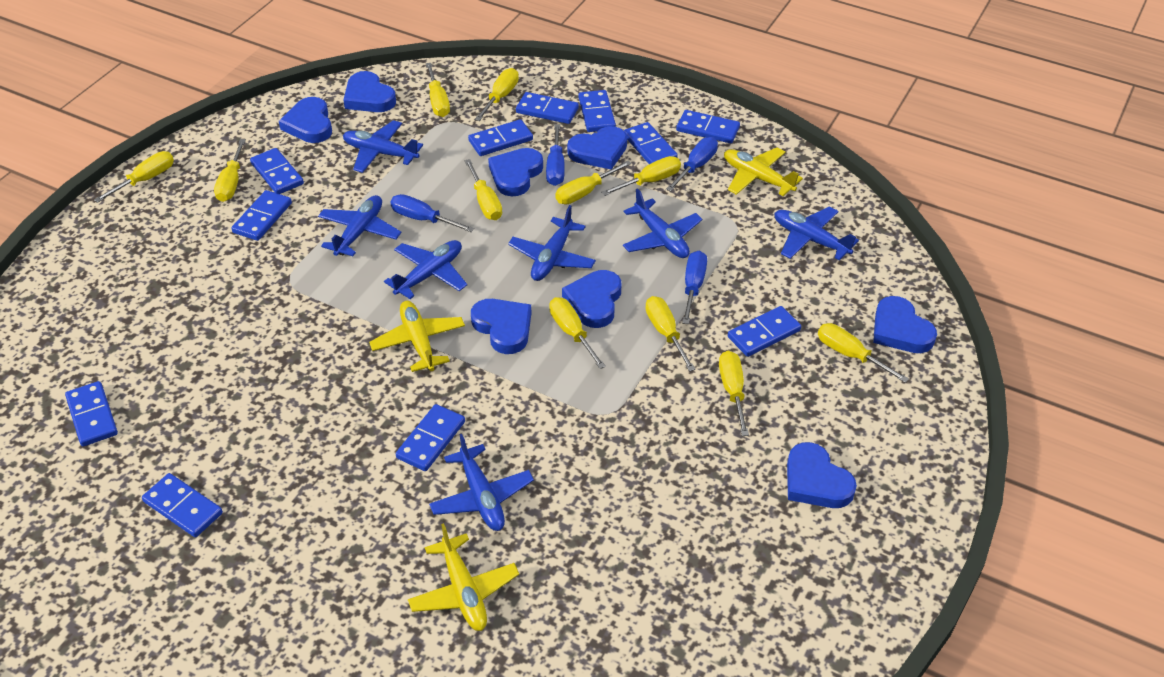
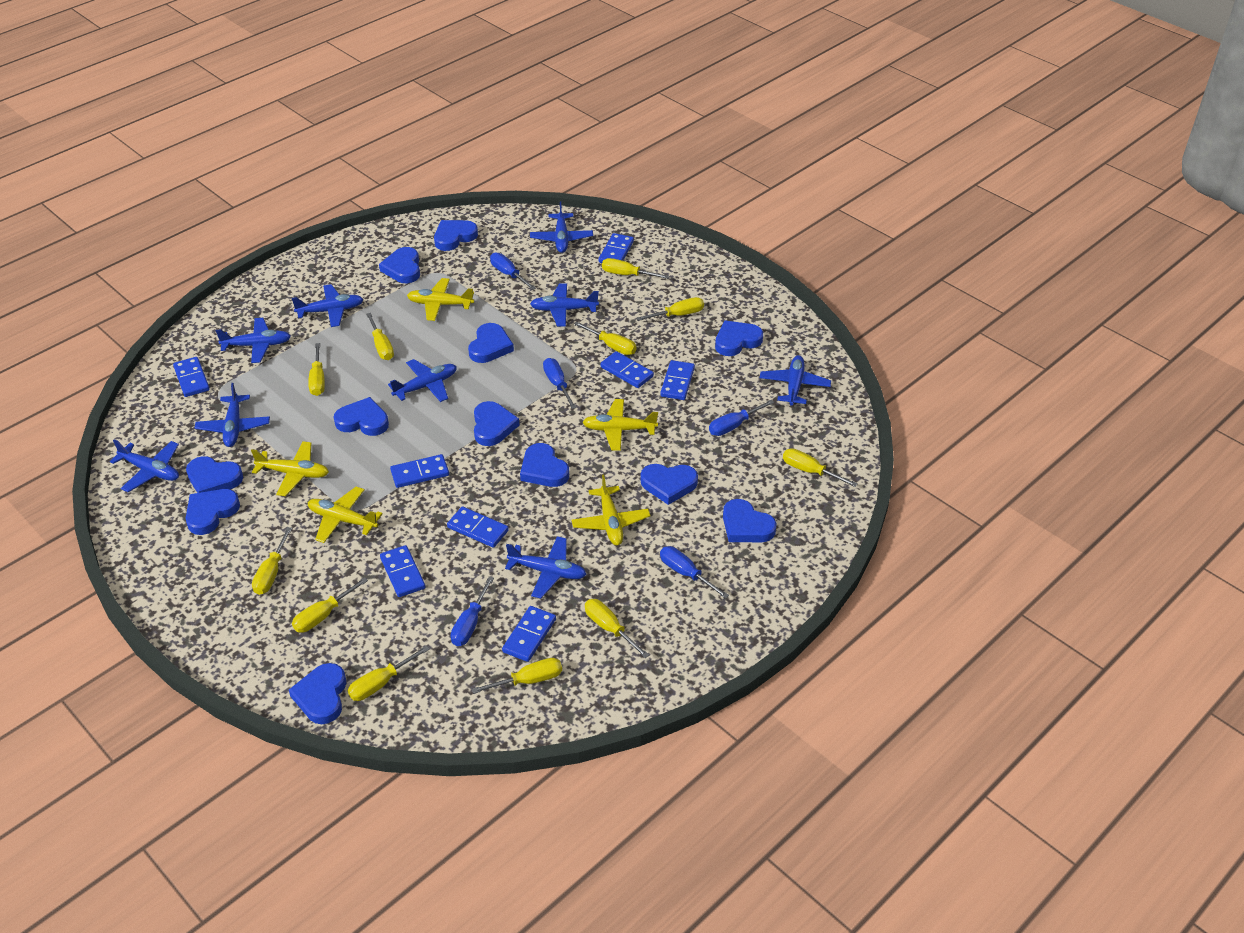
blue domino: [65,381,118,446] [142,473,223,537] [231,190,292,241] [250,148,304,194] [396,404,465,471] [468,119,533,156] [516,92,579,124] [578,90,616,132] [624,122,678,164] [676,110,740,143] [728,306,801,357] = 11 -> [173,357,210,397] [380,545,425,597] [390,454,449,488] [447,506,509,548] [502,606,556,662] [598,233,634,263] [600,351,654,388] [660,360,695,400] = 8
blue heart: [279,97,332,143] [343,71,396,112] [471,299,531,354] [488,148,543,196] [562,270,621,328] [567,126,627,169] [787,442,857,508] [873,296,937,353] = 8 -> [186,456,243,493] [186,489,240,535] [289,663,346,724] [334,397,389,436] [379,247,420,283] [434,220,478,251] [468,323,514,363] [474,401,519,446] [520,443,569,487] [640,464,698,505] [715,321,763,356] [723,499,777,542] = 12
blue plane: [318,195,401,256] [343,120,423,173] [384,240,467,299] [429,434,534,531] [508,205,596,281] [623,188,702,258] [775,206,859,260] = 7 -> [110,439,179,492] [195,383,270,447] [216,318,291,363] [292,284,363,327] [388,359,457,402] [505,536,587,598] [530,201,593,253] [530,283,599,326] [760,355,831,406] = 9
blue screwdriver: [391,194,474,232] [546,124,565,186] [666,137,718,191] [682,251,707,324] = 4 -> [451,576,494,646] [490,253,536,290] [543,358,577,409] [660,546,729,599] [709,400,775,436] = 5
yellow plane: [369,301,465,372] [408,523,519,631] [724,147,803,196] = 3 -> [251,441,329,496] [308,487,383,543] [407,278,474,321] [572,475,650,545] [583,399,658,451] = 5

